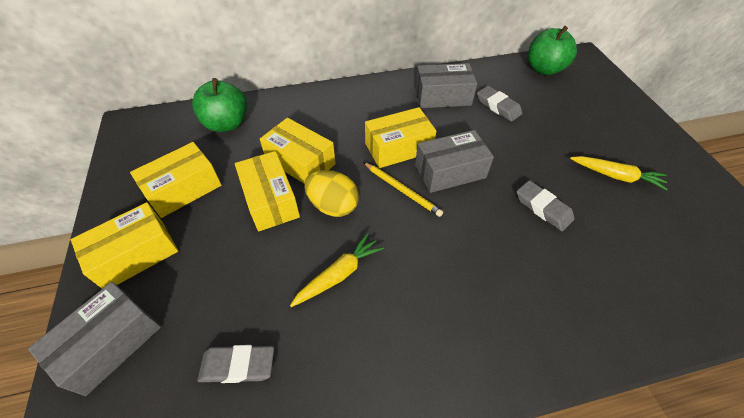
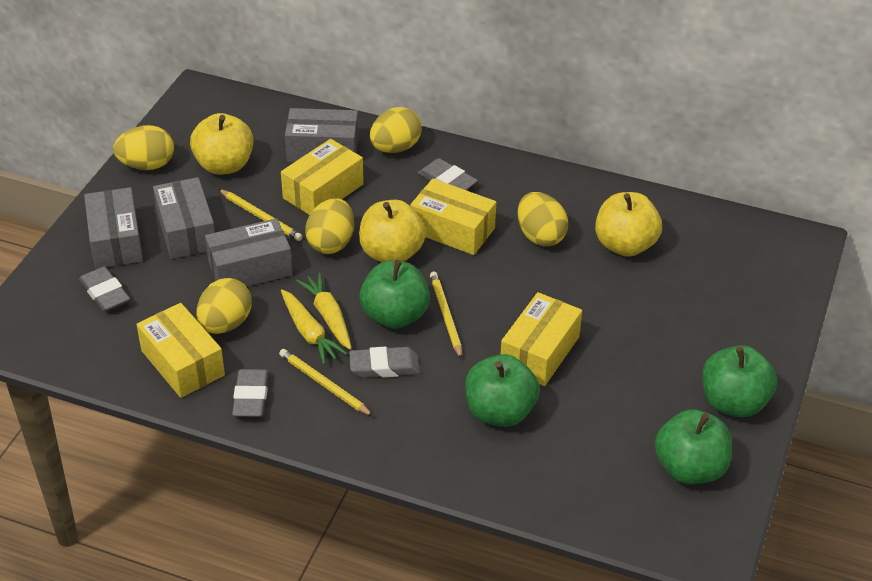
green apple: [192,78,247,132] [528,26,577,75] = 2 -> [359,260,430,329] [465,354,540,427] [655,409,732,484] [702,345,777,417] = 4
grey box: [28,282,161,396] [415,63,477,108] [415,130,494,193] = 3 -> [84,187,143,269] [153,177,215,259] [205,218,293,287] [285,108,359,162] = 4
grey eraser: [198,345,274,383] [477,86,522,122] [517,180,575,231] = 3 -> [79,266,130,312] [232,369,269,417] [349,347,420,378] [418,158,478,190] = 4
yellow apple: none = 0 -> [190,113,254,175] [359,200,426,262] [595,192,662,257] = 3
yellow box: [71,202,178,289] [130,142,222,218] [235,151,300,231] [260,118,336,184] [365,107,436,168] = 5 -> [136,303,225,398] [281,139,364,215] [410,179,496,255] [501,292,582,386] = 4
yellow egg: [304,170,359,217] = 1 -> [113,125,174,170] [196,278,252,334] [305,198,354,254] [370,107,422,153] [517,192,568,246] = 5
yellow pencil: [363,162,443,217] = 1 -> [218,189,303,241] [279,349,373,416] [430,271,462,359] = 3

